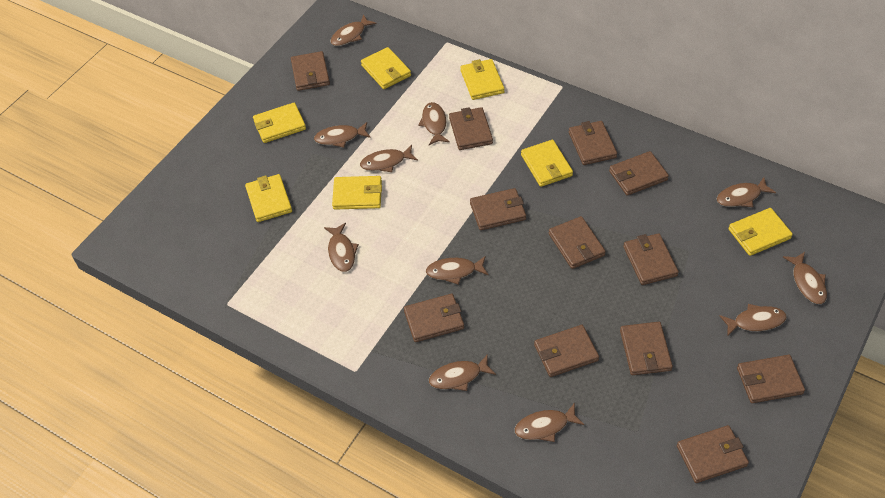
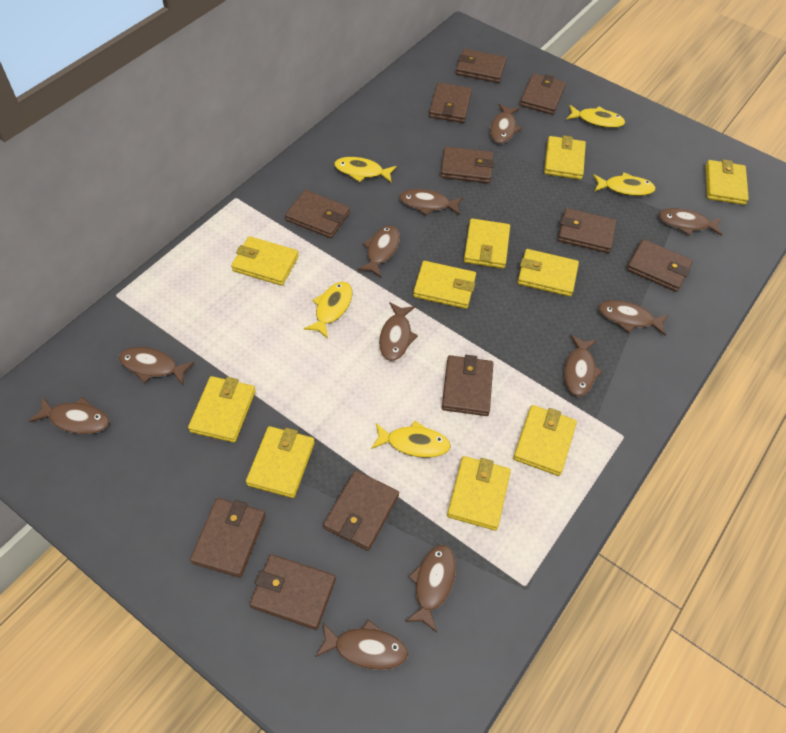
brown wallet: [291,51,330,91] [404,294,464,342] [449,107,493,150] [470,188,526,230] [534,325,599,377] [549,216,606,269] [569,121,617,165] [609,151,669,196] [620,322,673,375] [623,233,679,285] [677,425,749,483] [737,355,805,403] = 12 -> [190,498,266,578] [249,554,336,630] [285,190,350,238] [323,470,399,551] [429,83,472,123] [440,146,494,183] [442,355,493,416] [456,49,506,83] [520,73,566,115] [558,208,616,253] [626,239,693,292] = 11
yellow fish: none = 0 -> [304,282,352,339] [334,157,397,183] [371,421,451,458] [566,105,625,128] [593,172,656,196] = 5
yellow wallet: [245,174,292,222] [253,103,306,143] [332,176,382,210] [361,47,411,89] [460,59,505,100] [521,140,573,187] [728,208,793,256] = 7 -> [188,376,256,443] [231,236,299,286] [246,426,315,498] [413,261,476,309] [447,456,511,530] [464,218,510,268] [513,405,577,476] [518,249,579,297] [544,135,586,180] [706,159,749,205] = 10

